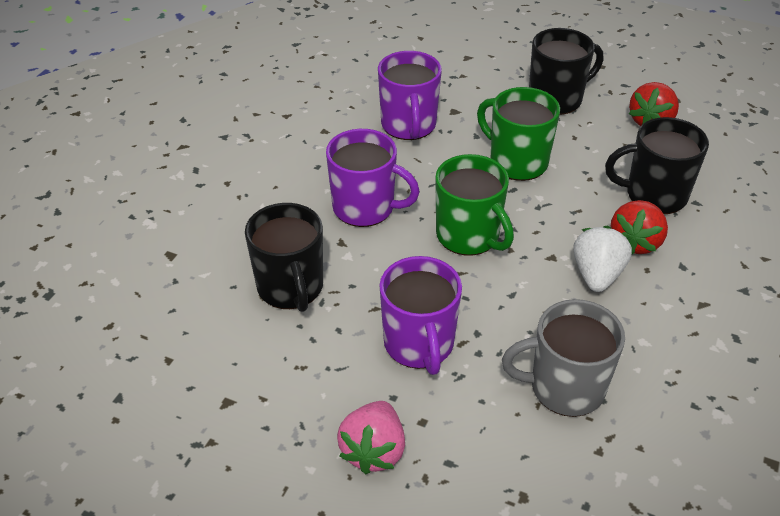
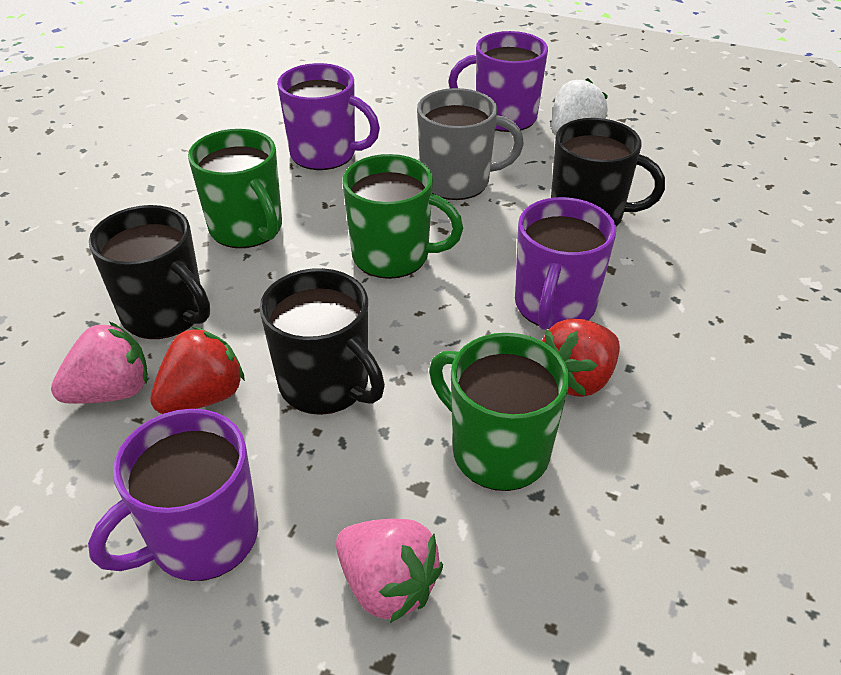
green mug: [435,154,514,256] [477,87,560,181] = 2 -> [188,129,282,248] [343,154,463,279] [429,333,569,491] = 3
pink strawberry: [337,401,405,474] = 1 -> [51,322,148,404] [336,519,443,623] = 2
purple mug: [326,129,420,227] [378,51,442,140] [379,256,462,375] = 3 -> [88,409,258,581] [277,63,380,170] [448,31,548,132] [515,197,616,330] = 4

